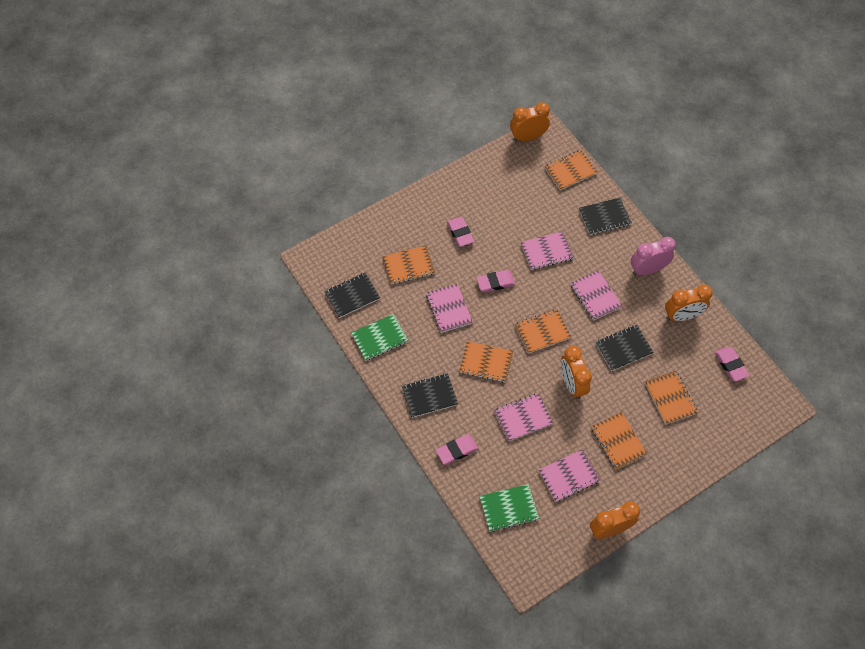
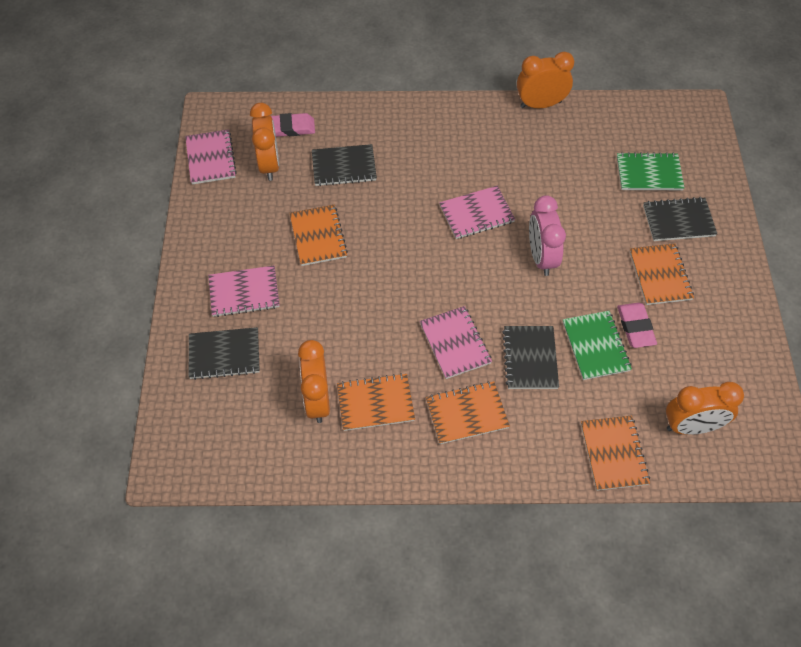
orange notebook: [383,245,435,284] [459,341,513,383] [515,309,571,354] [544,150,597,190] [591,412,647,469] [645,371,698,425] = 6 -> [290,205,348,266] [337,373,415,431] [426,381,510,444] [581,416,650,491] [630,243,694,305] = 5
pink eraser: [436,435,478,464] [447,217,475,247] [476,270,515,292] [715,346,749,381] = 4 -> [271,113,315,137] [617,303,657,348] = 2
pink notebook: [426,284,473,333] [494,393,553,441] [521,231,574,270] [539,449,600,502] [570,270,622,320] = 5 -> [185,130,237,185] [208,266,280,317] [420,306,492,379] [439,186,515,239] = 4

